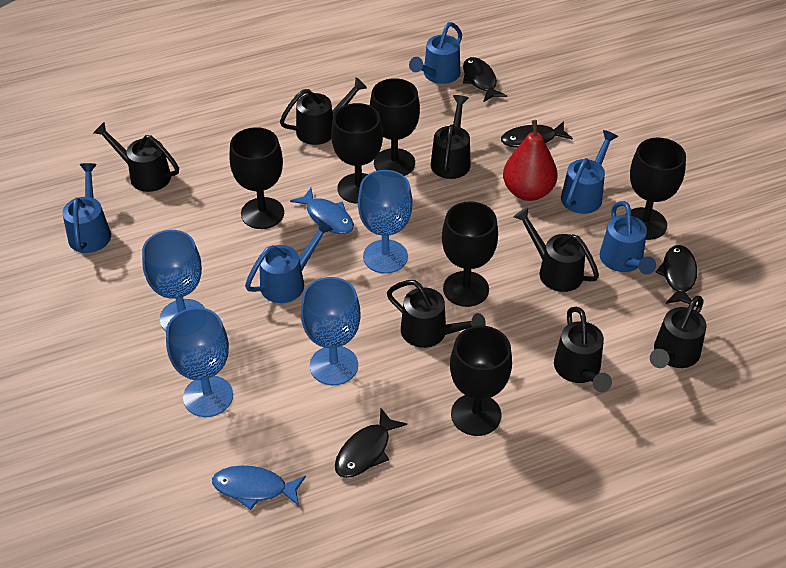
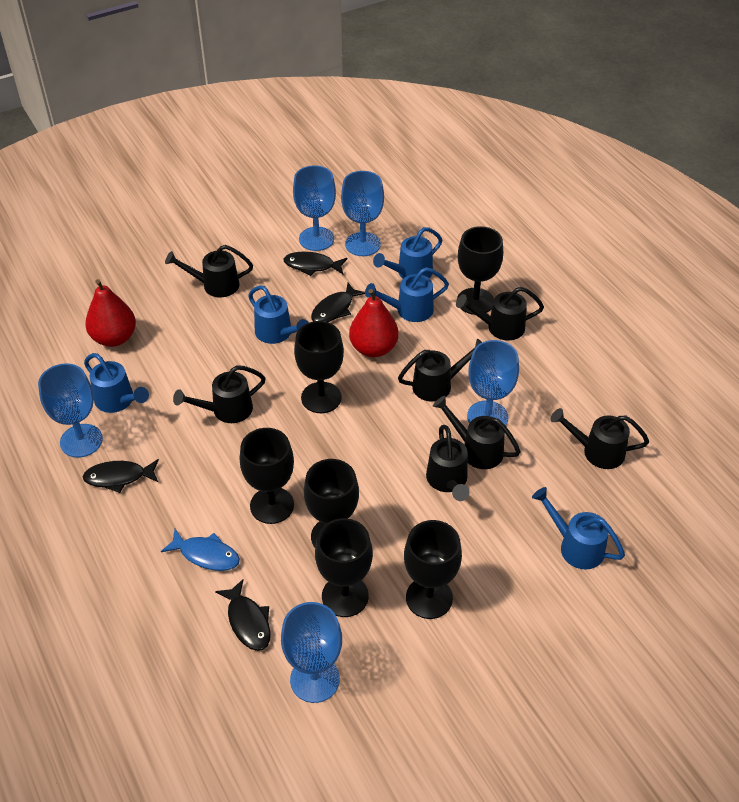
blue fish: [212,466,306,510] [290,188,354,234] = 2 -> [161,529,240,571] = 1
blue goblet: [142,230,205,331] [166,307,233,417] [301,277,361,385] [358,170,413,274] = 4 -> [38,364,103,458] [281,602,342,703] [293,165,336,251] [341,171,384,256] [467,340,519,426] = 5
red pear: [503,120,558,201] = 1 -> [85,279,136,347] [349,289,399,357] = 2

